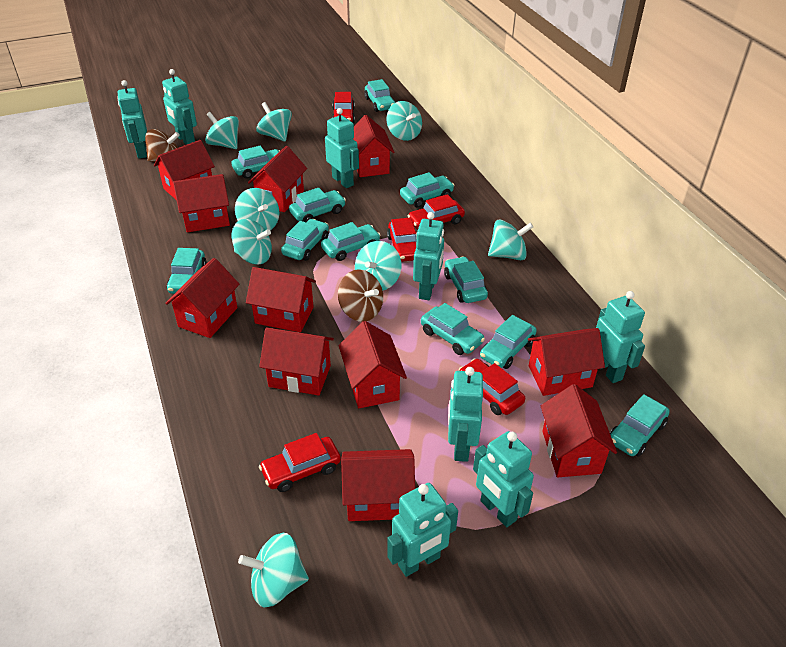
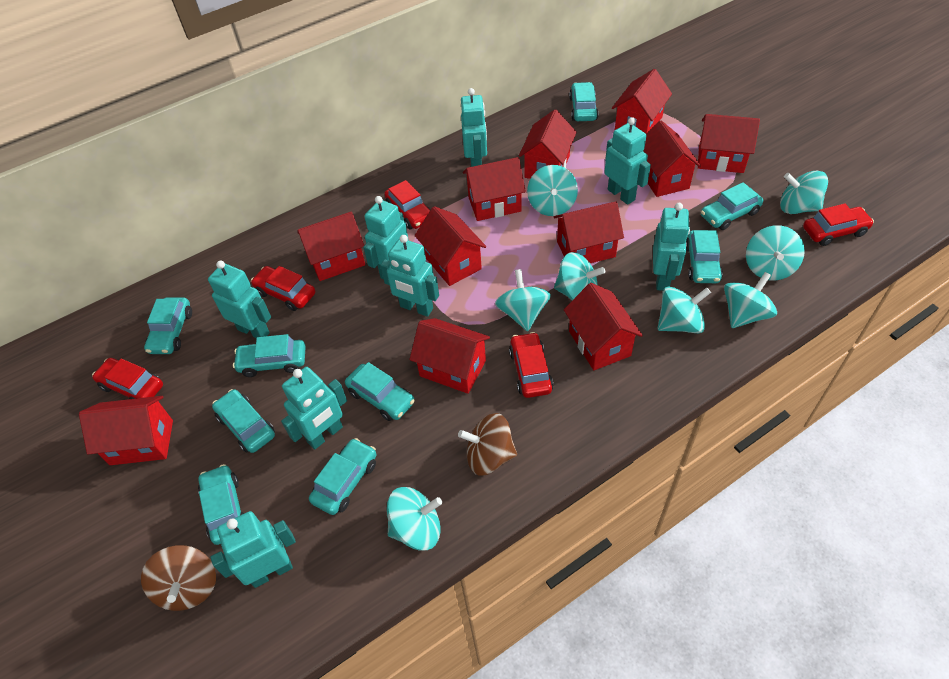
turquoise car: [167,248,207,294] [232,146,280,179] [281,219,329,261] [289,188,346,222] [321,222,380,261] [364,79,395,112] [400,172,454,208] [421,303,485,355] [444,256,488,303] [480,315,537,369] [610,394,670,457] = 11 -> [144,297,192,354] [198,464,244,545] [212,389,275,453] [233,334,306,377] [309,438,377,515] [345,362,415,421] [569,82,599,121] [686,230,723,283] [701,182,763,230] = 9

